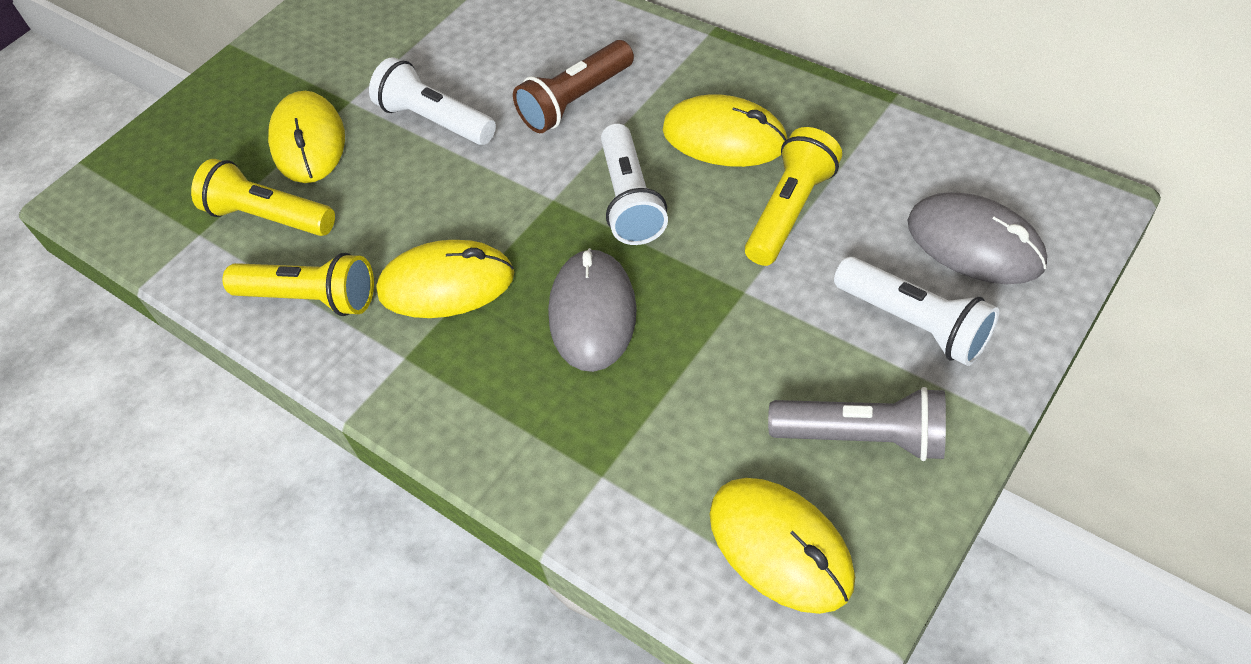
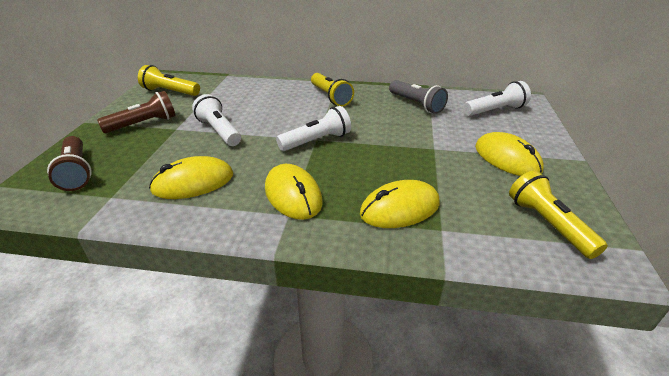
brown flashlight: [513,40,634,133] = 1 -> [47,136,92,191] [97,91,176,133] = 2
grey mouse: [548,248,637,372] [908,192,1047,284] = 2 -> none = 0

